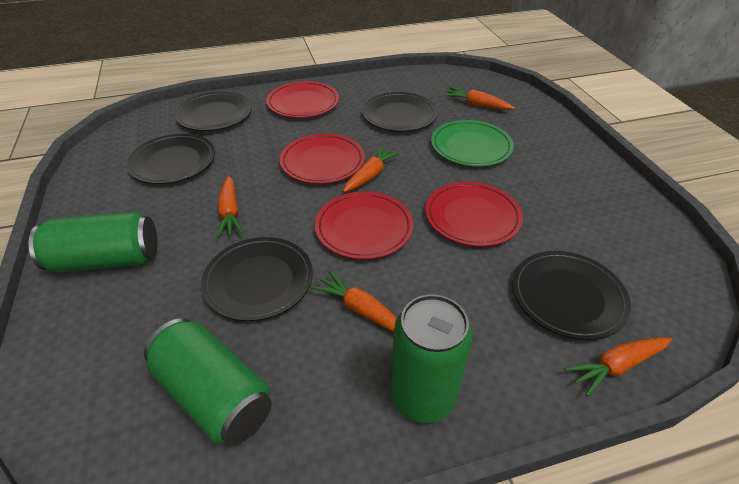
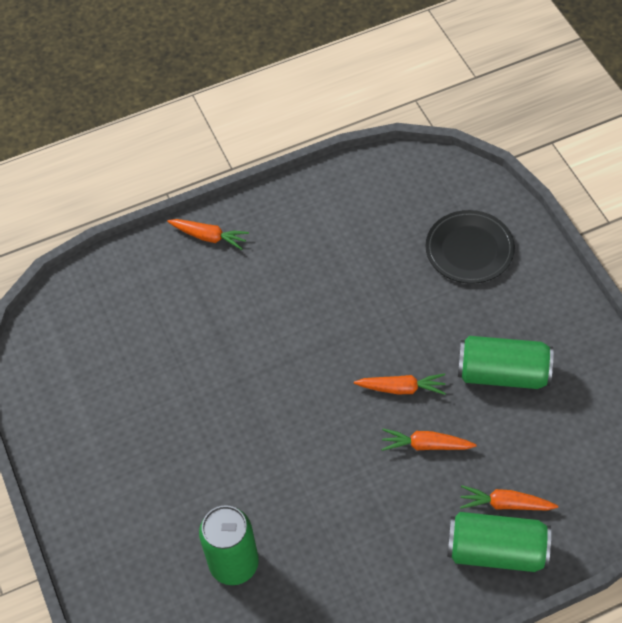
black plate: [127,134,215,184] [175,92,252,131] [201,237,313,321] [362,92,438,132] [513,251,631,340] = 5 -> [426,210,515,284] = 1
green plate: [431,120,514,167] = 1 -> none = 0
orange carrot: [217,176,243,238] [312,271,397,332] [343,146,400,193] [444,87,515,110] [565,337,672,397] = 5 -> [167,219,249,250] [354,373,446,395] [381,428,476,451] [460,485,558,510] = 4
red plate: [266,81,339,118] [280,133,365,184] [315,191,414,259] [425,182,523,247] = 4 -> none = 0

